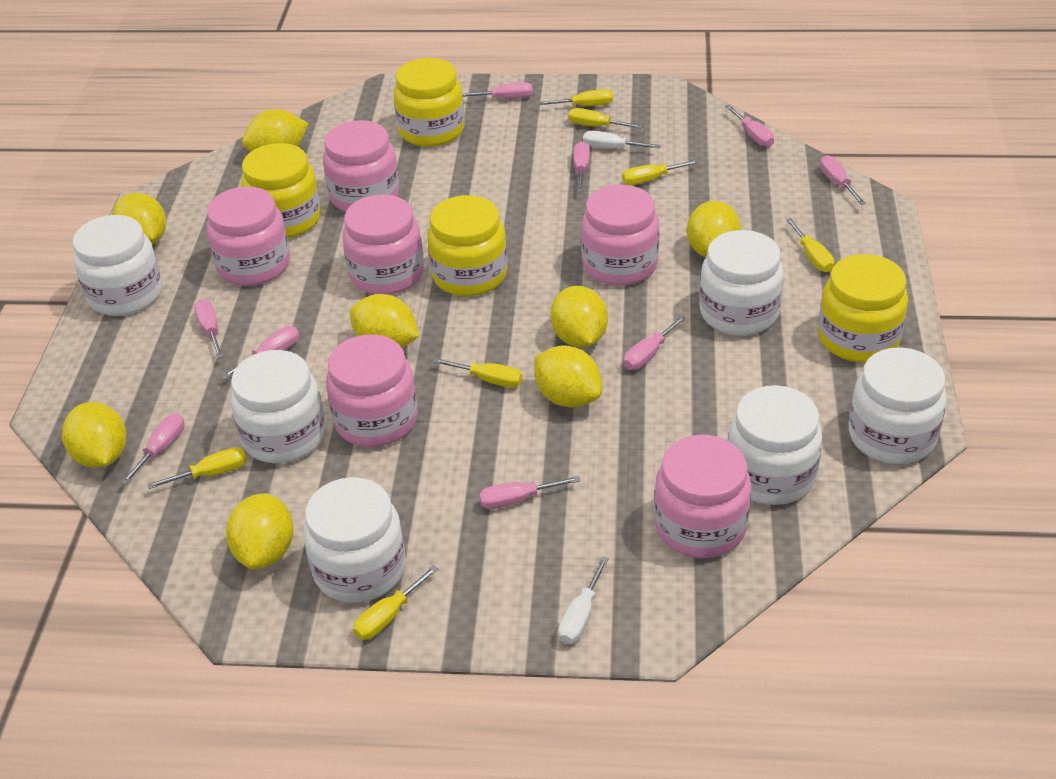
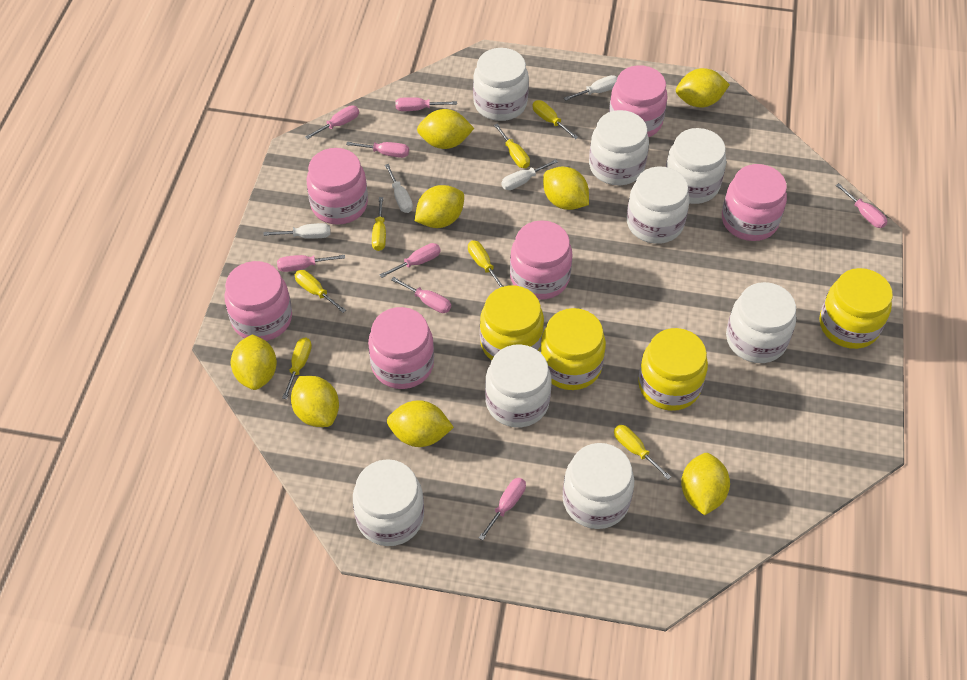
pink screwdriver: [121,414,185,485] [194,299,223,359] [222,326,299,379] [462,82,533,99] [479,476,580,509] [574,141,590,192] [624,315,686,370] [725,105,774,147] [820,155,866,205] = 9 -> [277,255,345,272] [305,105,359,139] [346,142,409,158] [380,243,440,278] [391,277,451,313] [395,97,457,111] [479,478,526,541] [836,183,887,228] = 8
white jar: [72,215,162,316] [231,350,326,463] [303,477,406,603] [699,230,784,336] [728,385,822,505] [849,347,947,464] = 6 -> [353,459,424,546] [473,48,529,121] [485,344,552,427] [563,443,634,529] [589,110,649,185] [626,166,690,244] [666,128,726,204] [726,282,796,363] = 8
white screwdriver: [558,556,609,644] [583,131,661,149] = 2 -> [263,223,331,239] [385,164,413,213] [501,159,558,190] [564,75,618,101] = 4

